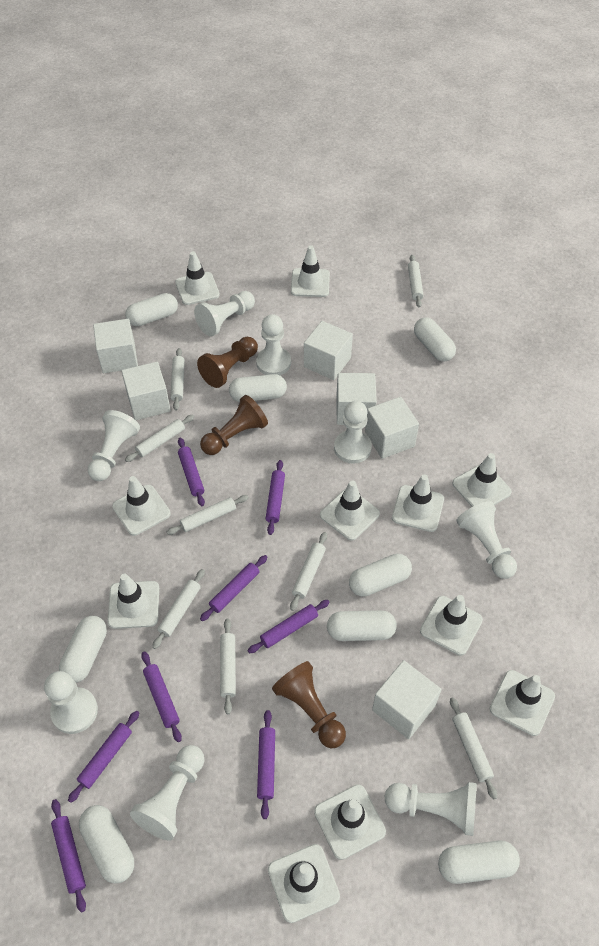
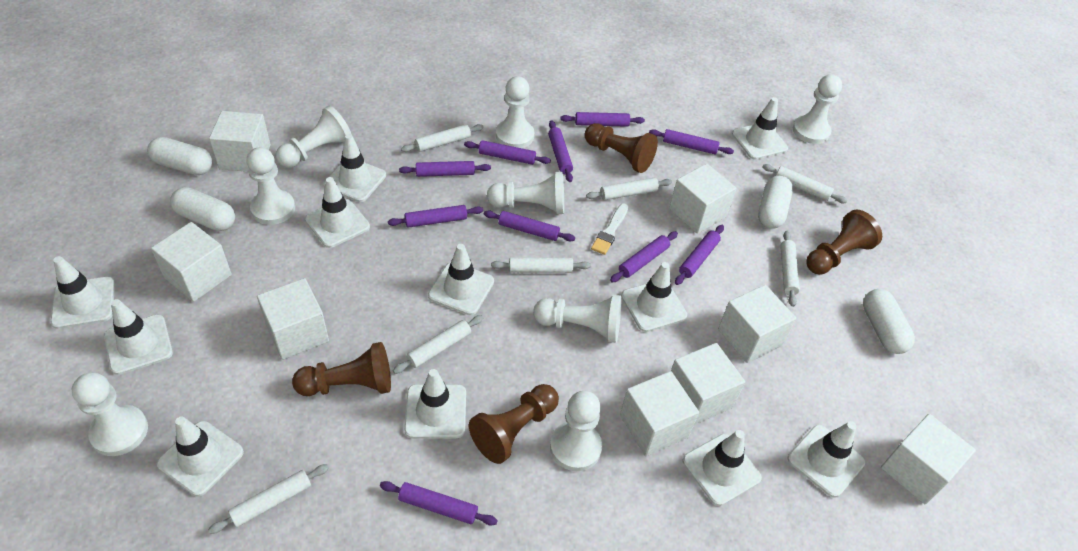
brown pawn: [197,337,258,388] [200,395,268,455] [272,661,346,748] = 3 -> [292,342,391,396] [469,384,559,464] [585,123,658,173] [806,210,882,275] = 4
purple rolling pin: [51,799,86,913] [68,711,139,803] [141,652,182,742] [178,438,205,506] [200,555,267,621] [247,600,330,653] [257,710,275,819] [265,460,285,535] = 8 -> [380,481,498,526] [388,205,483,228] [399,161,491,177] [464,140,551,165] [484,211,575,241] [548,120,573,182] [560,112,645,127] [610,231,678,282] [649,129,734,154] [675,225,724,285] = 10
white brush: none = 0 -> [591,203,628,255] = 1
white capsule: [59,616,107,683] [79,805,134,884] [125,293,178,326] [229,374,287,402] [327,610,397,641] [349,554,412,597] [414,317,456,362] [438,841,520,884] = 8 -> [147,137,212,175] [170,187,235,231] [758,176,793,229] [863,289,915,354] = 4
white cube: [93,319,138,373] [121,362,171,420] [304,321,353,380] [336,373,377,425] [365,397,419,459] [372,660,442,739] = 6 -> [151,222,232,302] [209,111,271,172] [257,278,329,360] [620,371,699,456] [669,164,736,234] [671,343,745,425] [718,285,796,363] [881,414,976,504] = 8
white rolling pin: [125,415,194,462] [152,569,205,649] [167,495,249,535] [170,348,185,410] [220,619,236,714] [290,532,327,611] [408,255,424,307] [450,697,497,799] = 8 -> [208,464,329,534] [393,315,483,374] [401,124,484,152] [491,257,591,273] [586,178,672,200] [762,164,848,203] [780,231,800,307] = 7

